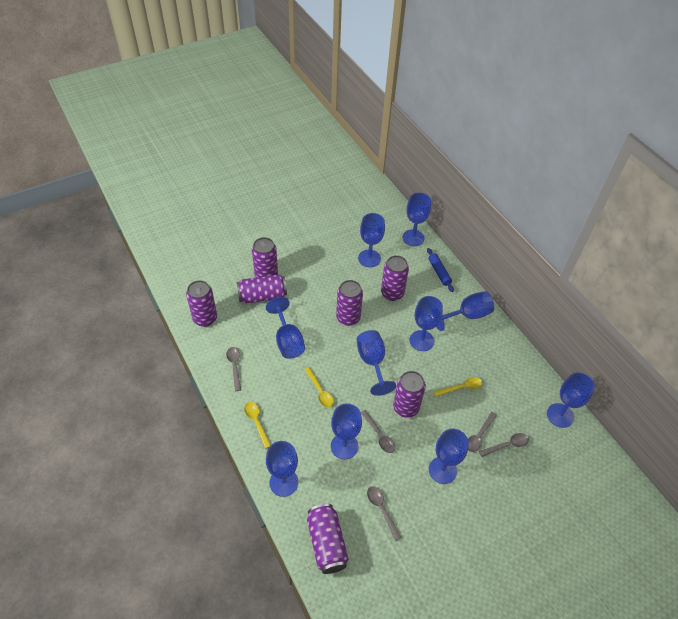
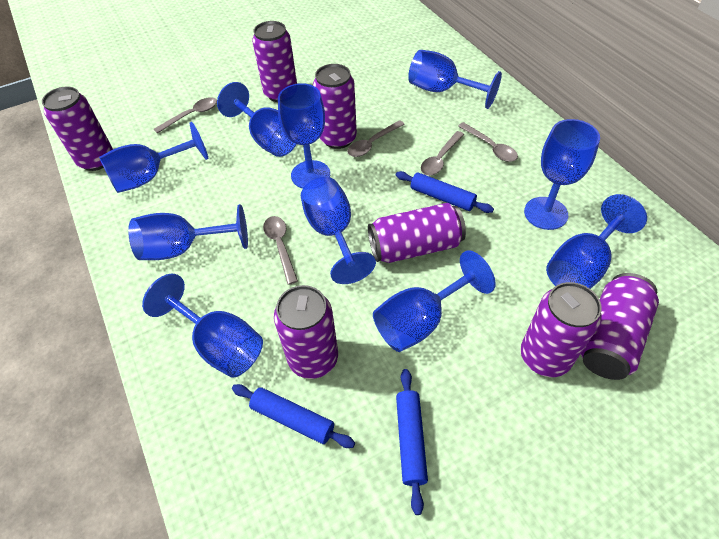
blue rolling pin: [427,248,454,292] = 1 -> [232,384,355,448] [396,171,494,213] [396,369,428,515] = 3
yellow spoon: [244,402,271,449] [304,367,334,407] [434,377,482,397] = 3 -> none = 0

